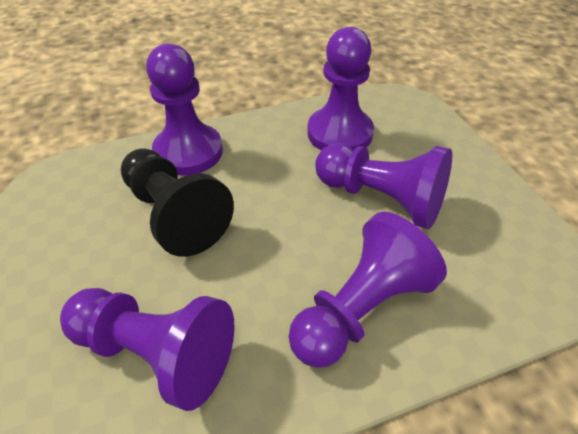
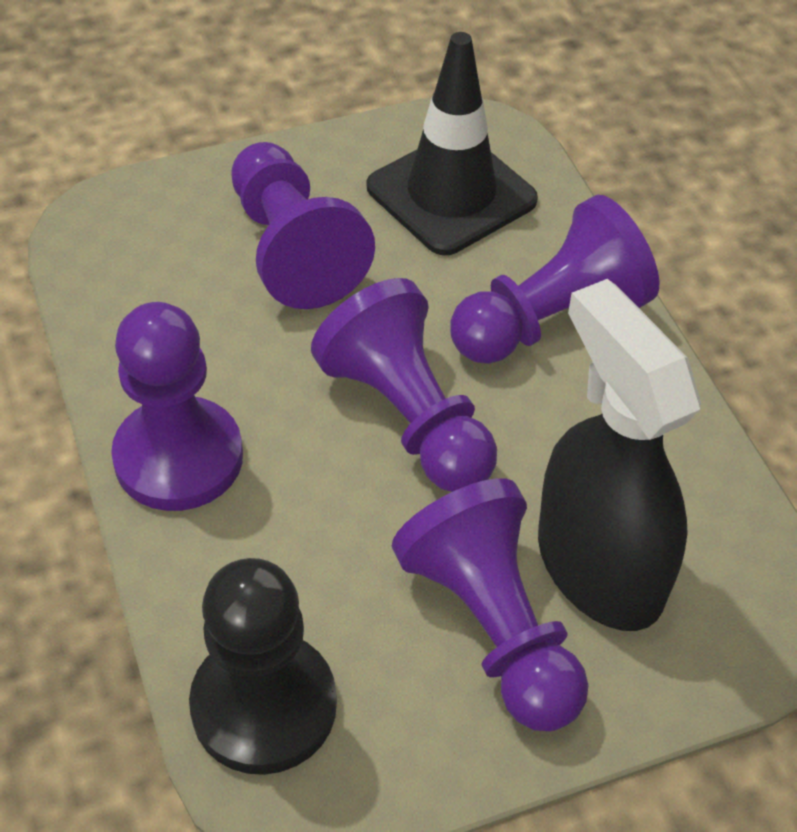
black spray bottle: none = 0 -> [538,279,701,631] = 1
black traffic cone: none = 0 -> [367,32,538,255] = 1

